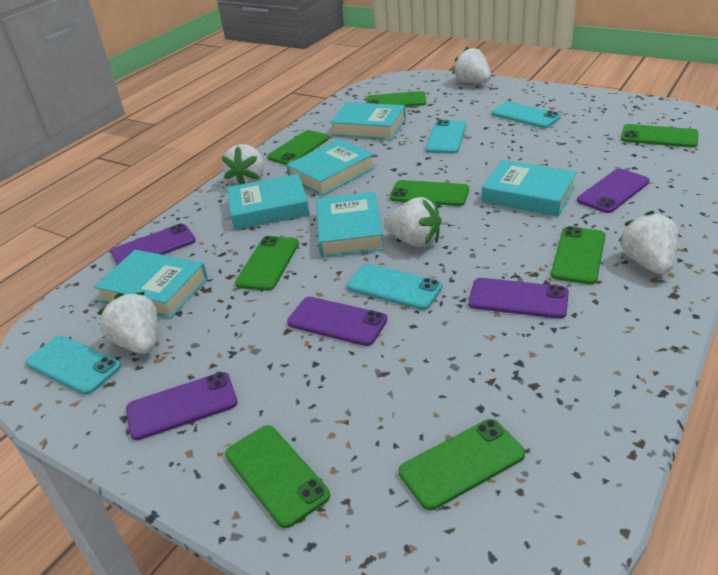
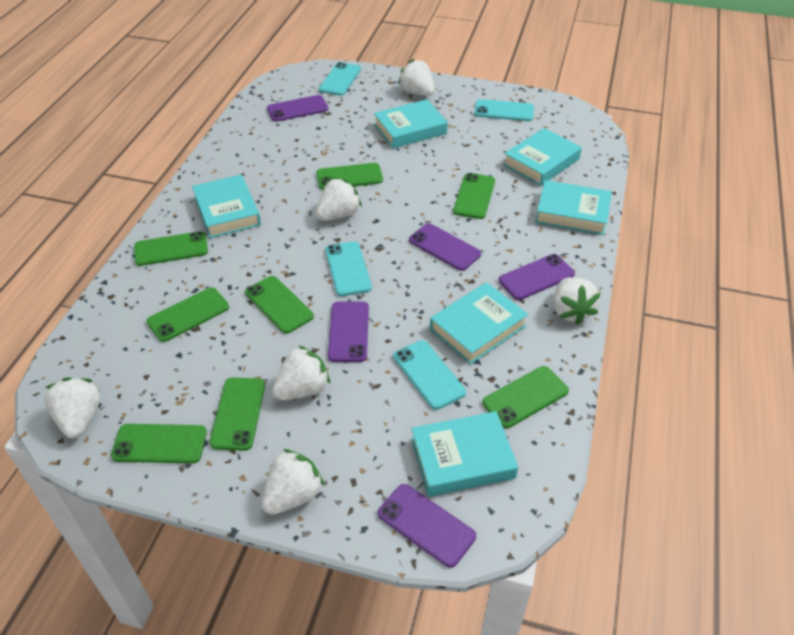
white strawberry: [97,292,158,354] [222,144,264,185] [384,197,442,247] [452,47,491,83] [619,211,678,274] = 5 -> [45,377,100,438] [262,449,325,515] [272,346,330,400] [316,178,362,221] [398,59,435,96] [554,277,601,325] = 6

